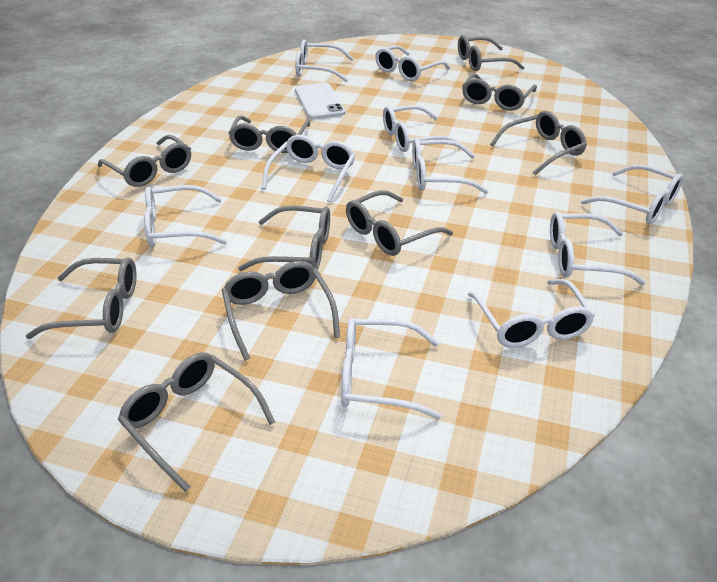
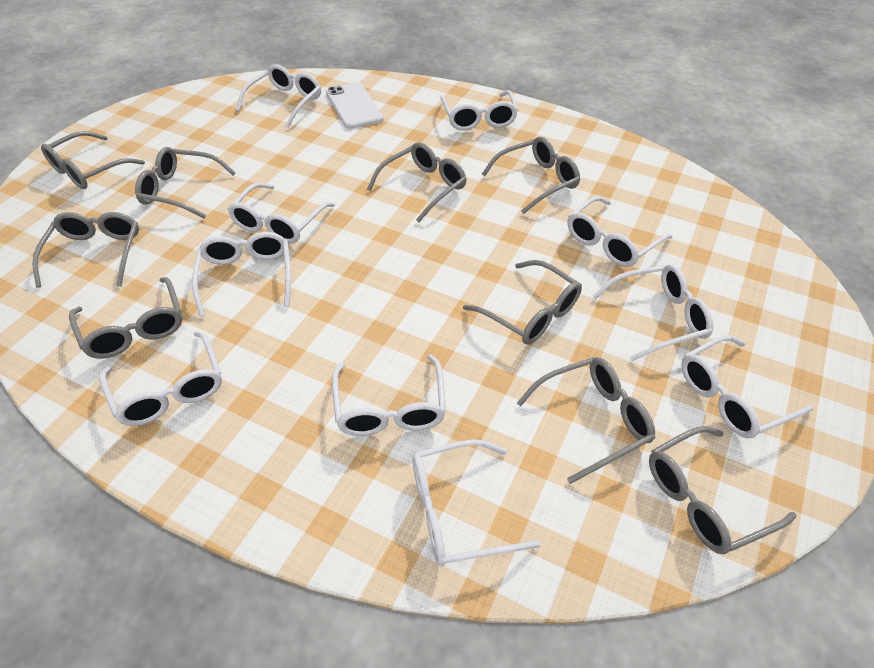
grey glasses: [26,257,137,339] [98,135,191,187] [118,352,275,492] [222,261,340,361] [228,115,310,153] [238,205,330,271] [346,190,453,256] [458,35,525,71] [462,73,537,111] [490,111,587,175] = 10 -> [32,212,139,287] [41,131,145,189] [69,277,182,359] [135,147,236,219] [367,142,467,222] [463,260,582,344] [482,136,580,214] [517,357,655,484] [649,426,796,554] = 9

